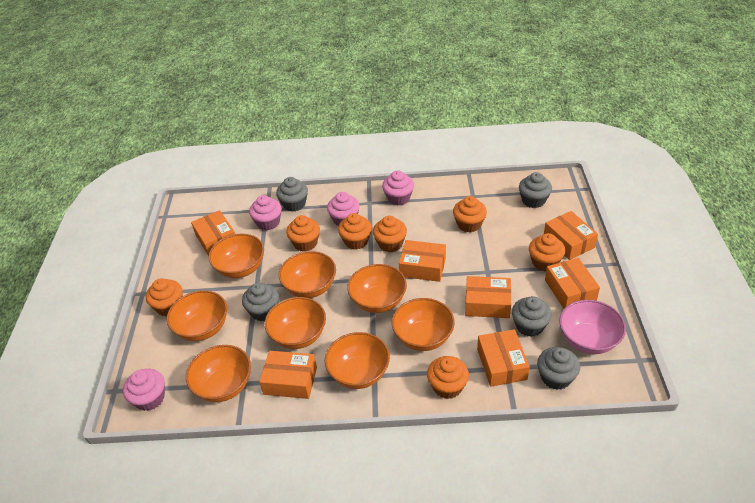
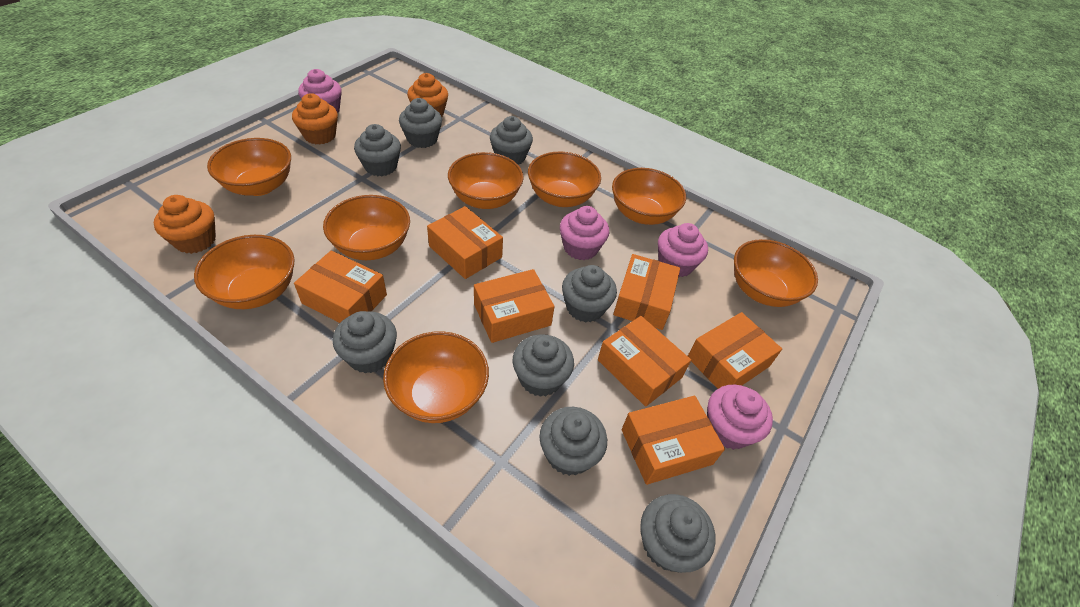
grey cupcake: [242,283,279,321] [276,177,308,212] [512,296,552,337] [519,172,552,208] [537,347,580,390] = 5 -> [333,311,397,373] [354,124,401,176] [399,98,442,148] [490,116,533,165] [512,334,574,397] [540,407,607,476] [562,265,617,322] [640,494,716,573] = 8
orange cupcake: [146,278,183,316] [286,215,320,251] [338,213,372,250] [373,216,407,252] [427,356,469,399] [453,196,487,233] [529,233,565,272] = 7 -> [154,195,216,254] [292,93,338,145] [407,73,448,117] = 3
pink bowl: [559,300,626,354] = 1 -> none = 0

